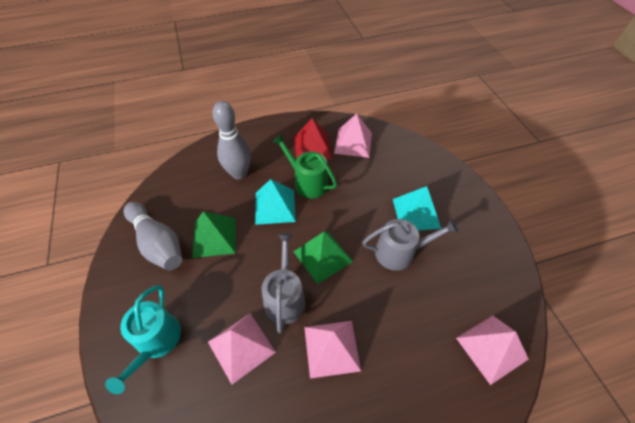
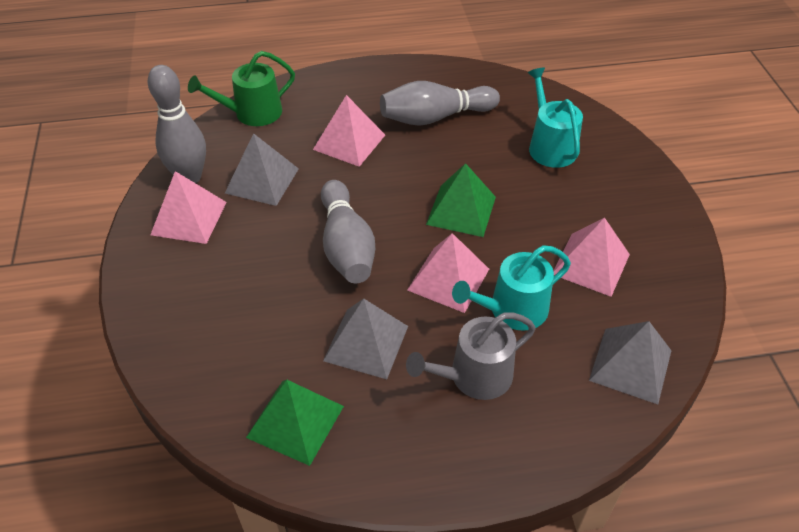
grey bowling pin: [124,202,182,271] [212,101,251,180] = 2 -> [148,65,206,183] [321,180,375,283] [380,81,500,126] = 3
grey pyramid: none = 0 -> [225,133,299,206] [323,299,408,379] [589,321,672,404] = 3
grey watering can: [262,233,306,333] [363,219,458,271] = 2 -> [406,312,536,400] = 1
red pyramid: [294,118,332,160] = 1 -> none = 0
turquoise pyramid: [255,179,296,225] [393,186,441,231] = 2 -> none = 0
turquoise watering can: [105,285,181,394] = 1 -> [452,245,571,331] [528,67,583,168] = 2

